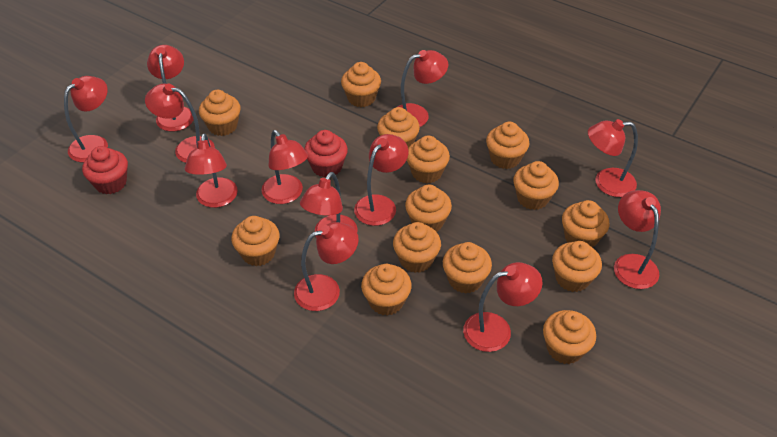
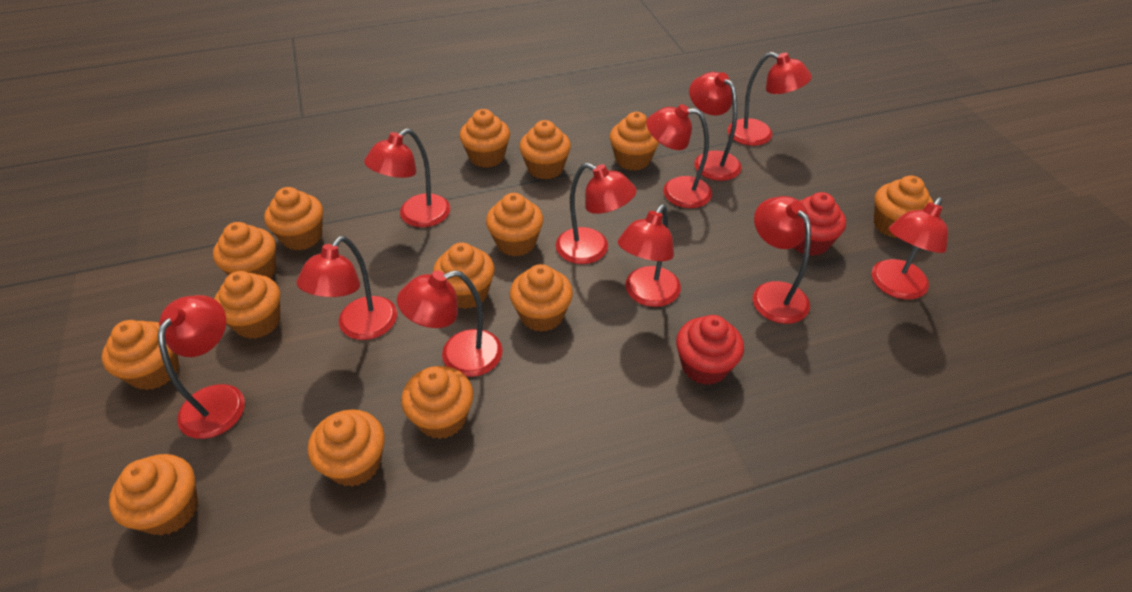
red lamp: [64,76,108,162] [145,84,215,163] [147,45,194,131] [185,133,238,208] [262,130,308,204] [294,222,359,311] [300,172,358,238] [354,134,408,226] [398,50,448,127] [463,262,542,352] [588,119,638,197] [614,190,661,289] = 12 -> [158,295,245,439] [296,236,397,340] [364,129,450,227] [397,270,503,377] [556,163,637,264] [618,204,681,307] [646,104,712,208] [689,72,742,181] [727,52,812,146] [753,196,811,324] [872,197,948,299] = 11

